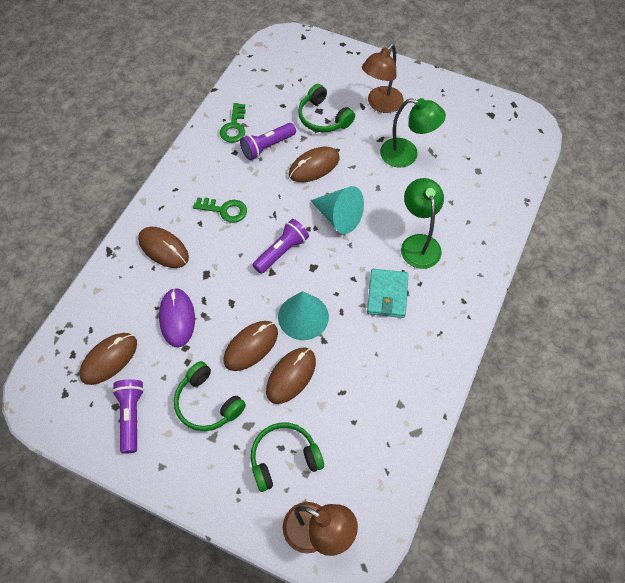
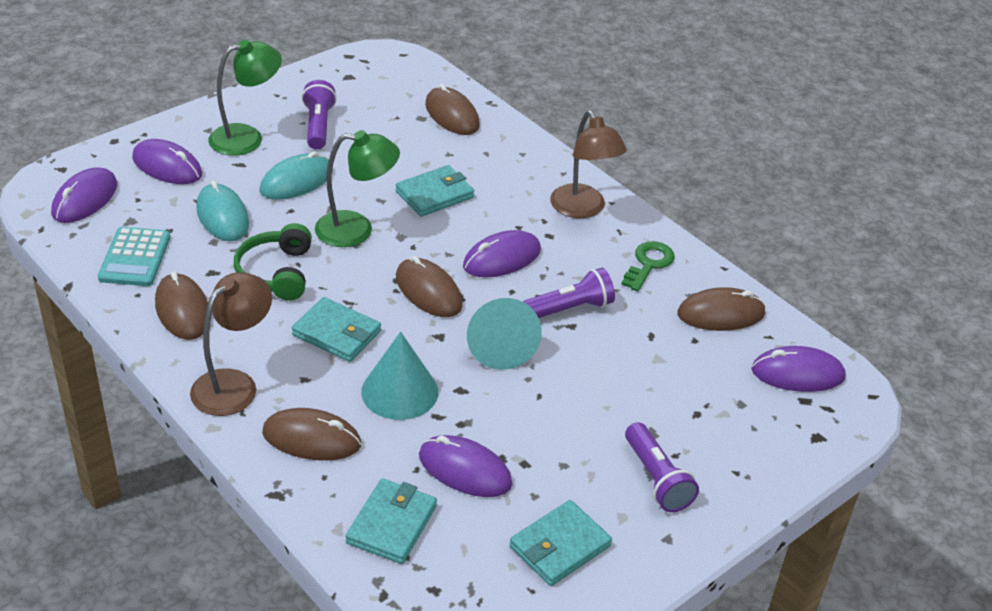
green headphones: [174,361,246,431] [251,422,324,492] [298,84,355,133] = 3 -> [234,223,312,301] = 1
green key: [193,197,247,223] [220,103,246,143] = 2 -> [621,241,675,292] = 1
purple mouse: [159,288,195,347] = 1 -> [51,167,117,223] [132,139,202,184] [419,435,512,497] [463,230,541,277] [751,346,845,392] = 5
turquoise calculator: none = 0 -> [98,227,170,286] = 1
turquoise mouse: none = 0 -> [196,181,249,241] [259,151,333,200] = 2
turquoise wallet: [367,269,409,318] = 1 -> [292,297,381,362] [345,478,437,564] [396,165,474,217] [509,500,612,586] = 4

